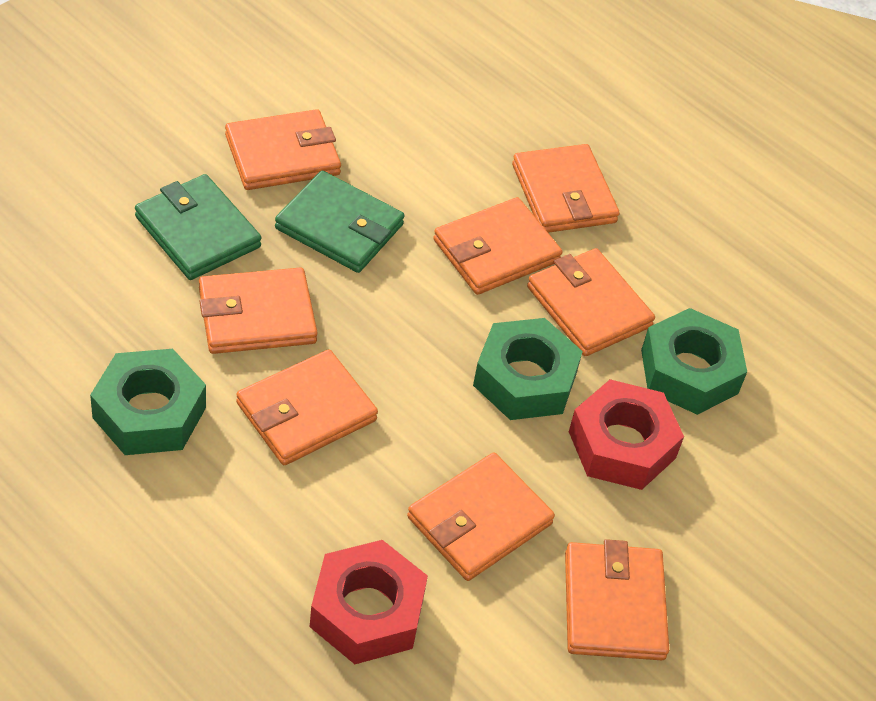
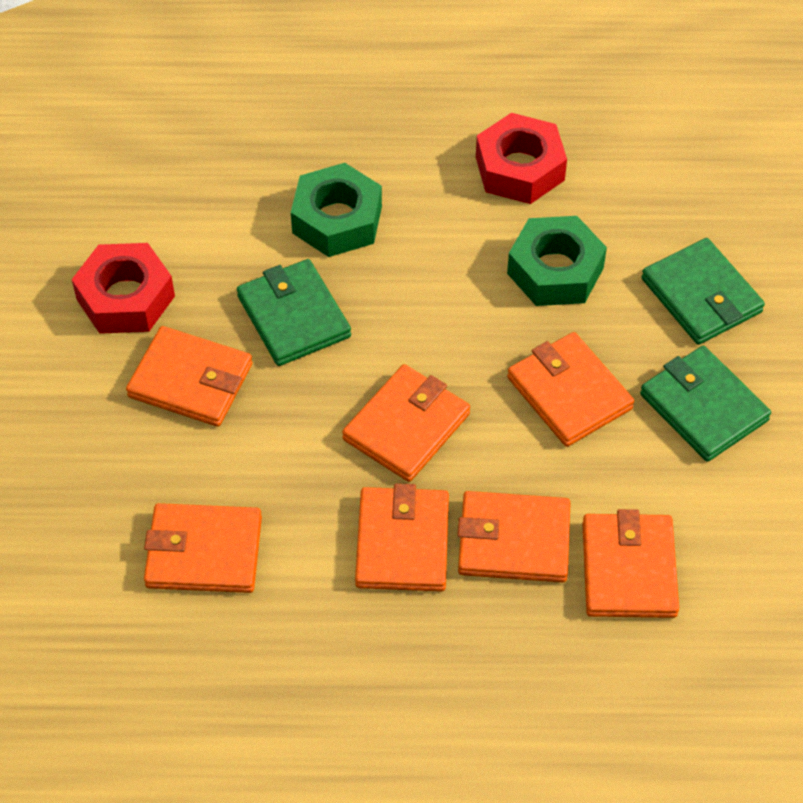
green nut: [90,349,206,455] [473,318,583,420] [641,308,747,415] = 3 -> [291,163,382,257] [507,216,607,306] = 2
green wallet: [135,174,261,280] [275,170,405,273] = 2 -> [237,259,351,366] [640,346,771,462] [642,238,765,345] = 3
orange wallet: [199,268,318,354] [225,109,341,190] [236,349,378,465] [407,453,555,581] [433,197,562,295] [512,144,620,233] [527,248,655,356] [565,539,669,660] = 8 -> [126,326,253,427] [144,503,262,593] [342,364,470,482] [355,483,449,591] [458,491,571,583] [507,332,634,447] [582,509,679,618] = 7

